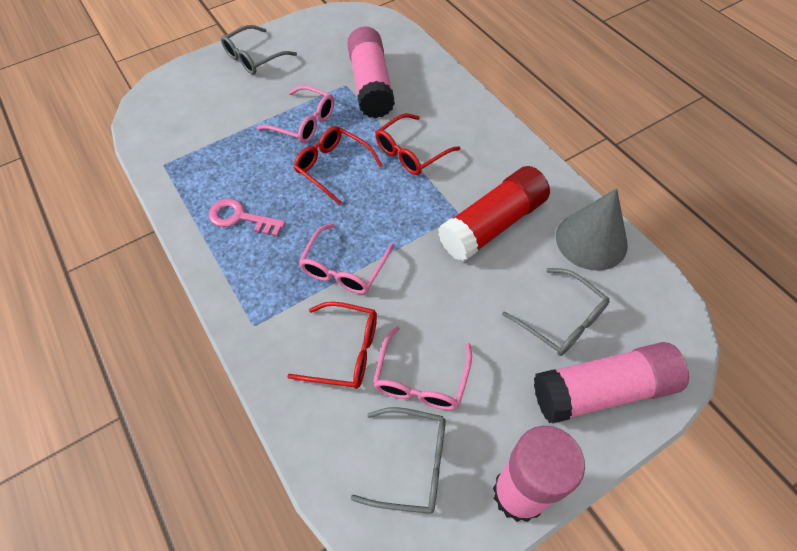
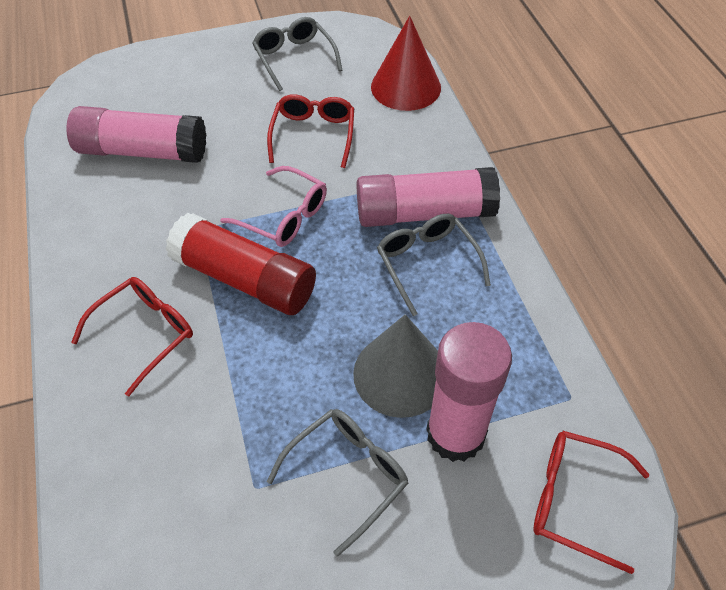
pink glasses: [256,85,334,143] [299,223,394,294] [373,326,472,410] = 3 -> [220,166,327,247] = 1
pink key: [209,198,286,237] = 1 -> none = 0
red cone: none = 0 -> [371,16,441,111] = 1

